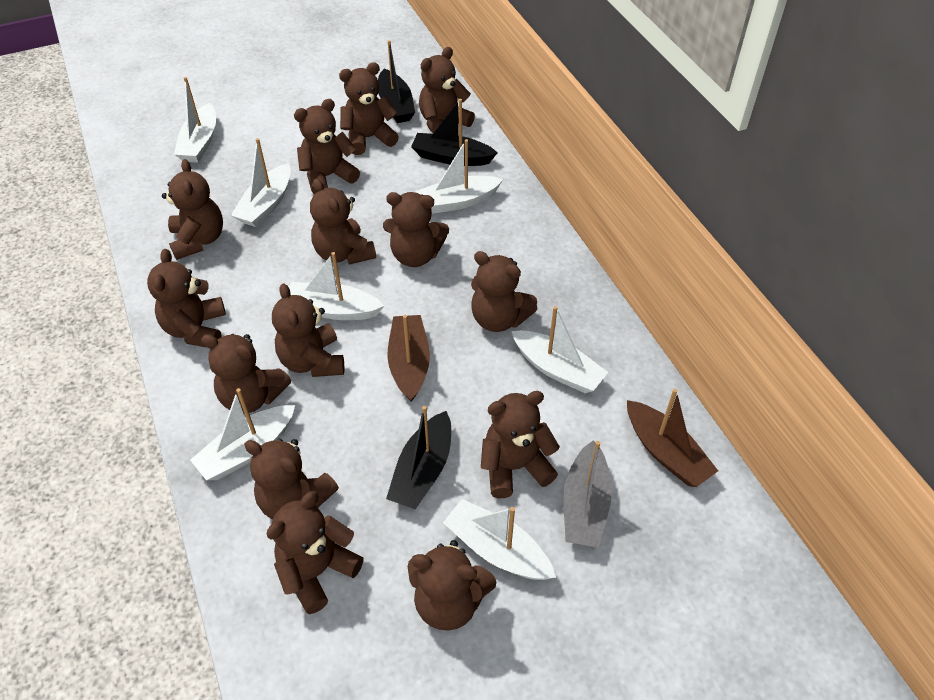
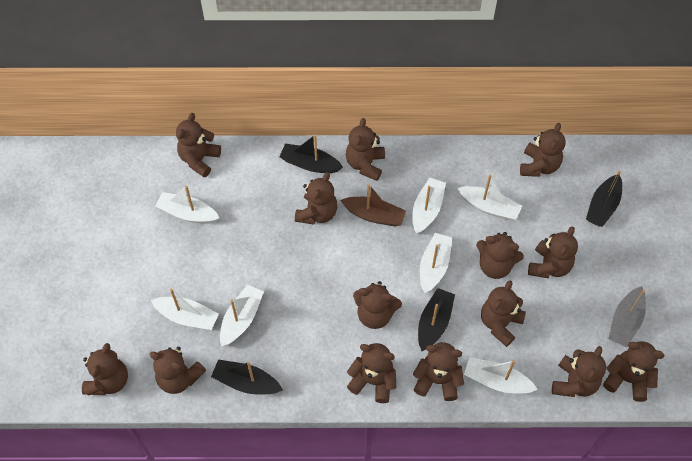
black boat: [378,40,415,123] [386,406,451,509] [411,99,497,166] = 3 -> [211,359,283,395] [279,134,343,173] [418,288,455,351] [586,171,622,227] = 4
brown boat: [387,315,430,402] [627,389,718,487] = 2 -> [340,184,406,227] = 1

